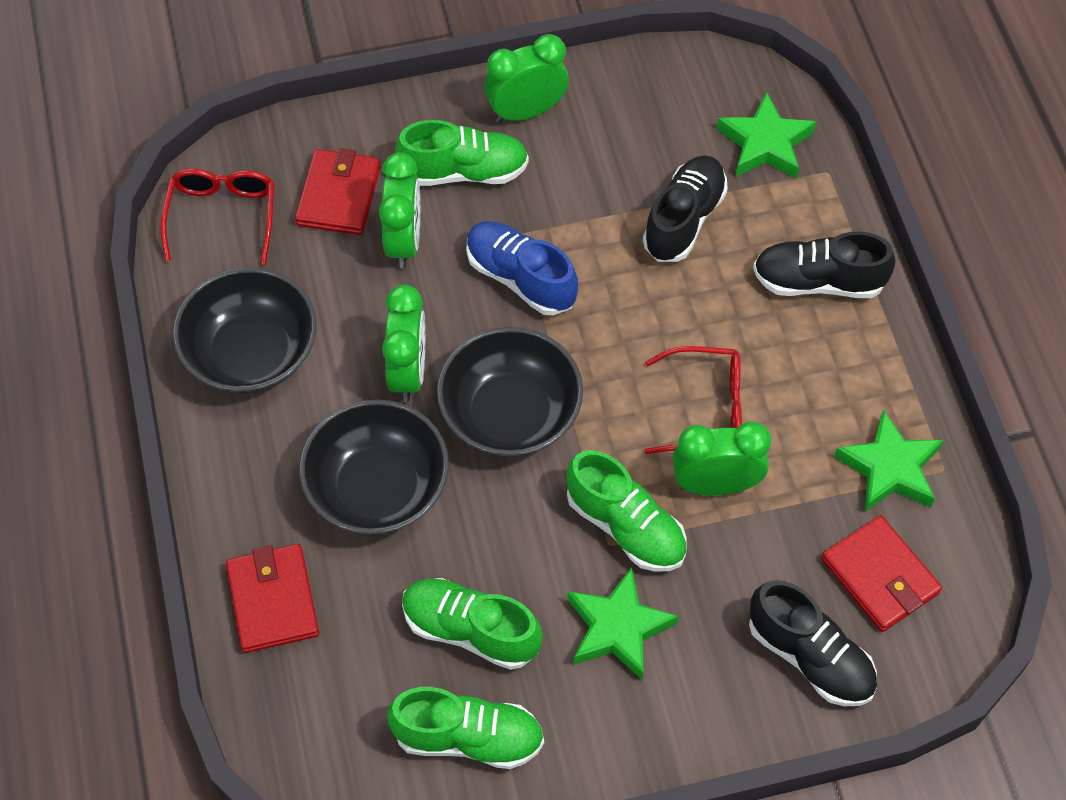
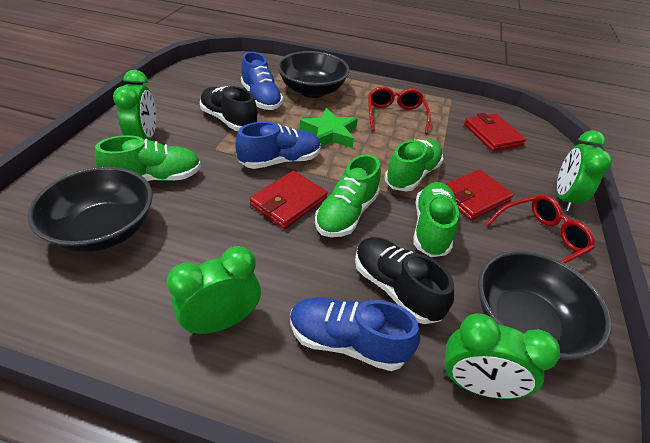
black shoe: [643,155,728,262] [749,580,877,706] [753,232,895,298] = 3 -> [200,86,258,131] [355,237,454,324] = 2
blue shoe: [466,221,578,315] = 1 -> [235,122,321,169] [241,52,283,110] [290,297,420,371] = 3
green star: [567,567,678,680] [717,92,816,179] [834,409,944,512] = 3 -> [300,108,358,148] = 1

